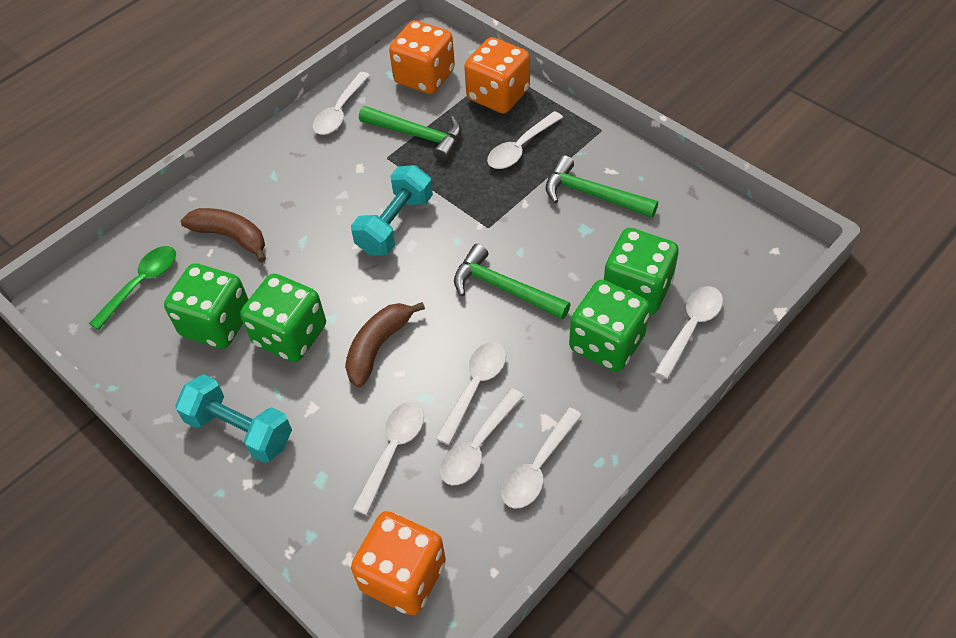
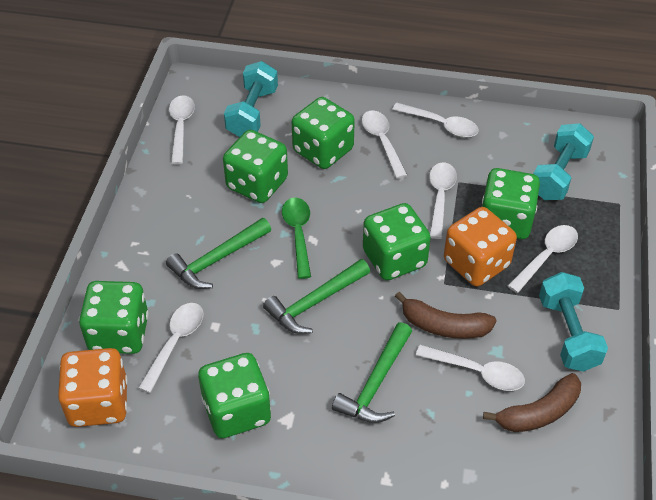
green dice: [164,263,249,349] [240,273,326,362] [569,280,650,372] [604,228,679,315] = 4 -> [79,281,149,354] [198,353,271,438] [223,130,288,203] [292,97,355,169] [363,203,431,280] [482,168,540,239] = 6
orange dice: [351,511,446,615] [389,20,455,94] [464,37,530,113] = 3 -> [58,348,128,427] [444,207,517,286] = 2
turquoise dumbbell: [175,374,292,463] [351,165,433,255] = 2 -> [224,61,278,137] [533,123,594,200] [539,272,608,372] = 3

